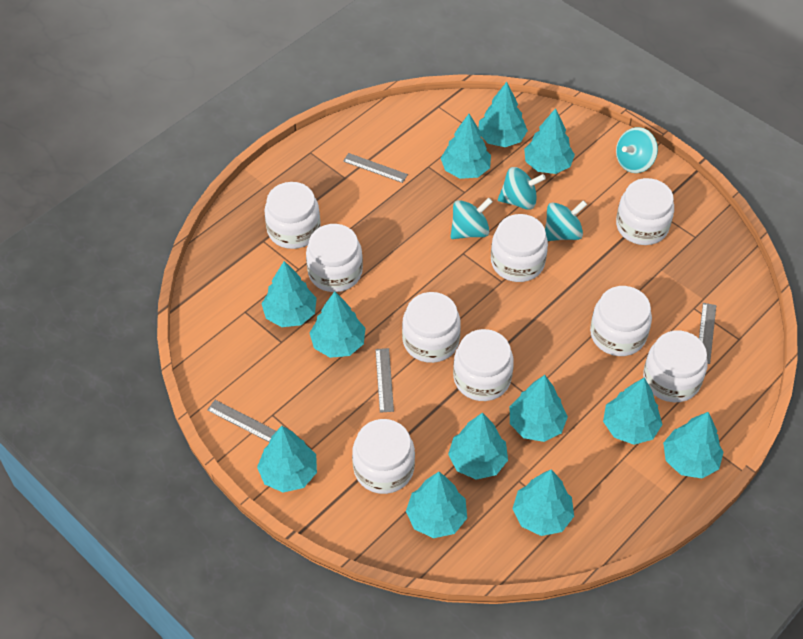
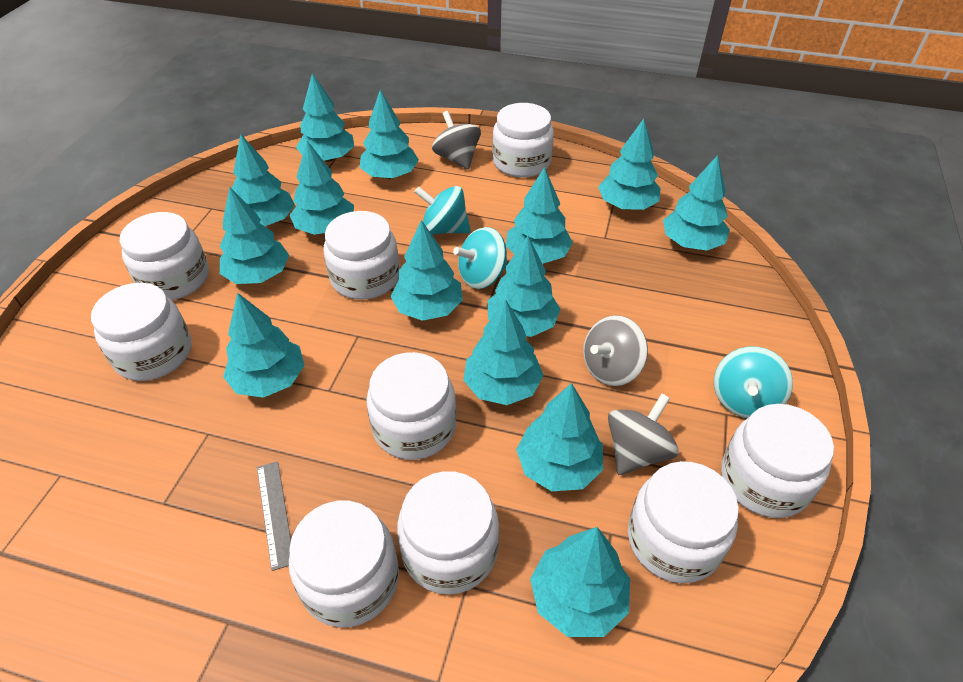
grey ruler: [207,400,276,442] [343,153,408,183] [375,348,394,413] [699,303,716,364] = 4 -> [257,461,291,571] = 1
grey spinning top: none = 0 -> [432,111,481,170] [583,315,648,386] [608,393,679,475] = 3
turquoise spinning top: [451,198,493,239] [498,167,546,210] [545,200,587,241] [616,127,658,173] = 4 -> [414,186,471,235] [453,227,508,289] [714,346,793,418] = 3
turquoise tree: [257,426,317,493] [261,261,317,327] [310,291,365,358] [406,472,467,538] [441,114,491,179] [448,412,508,480] [478,82,528,147] [510,375,568,442] [512,469,574,536] [524,108,575,174] [603,378,662,445] [663,412,724,478] = 12 -> [220,187,289,284] [223,292,305,398] [232,134,295,226] [290,141,354,235] [296,73,354,162] [359,89,419,179] [391,220,463,321] [464,299,544,405] [488,236,561,337] [506,167,573,264] [516,383,603,491] [530,527,630,637] [598,119,660,210] [663,155,730,251] = 14

